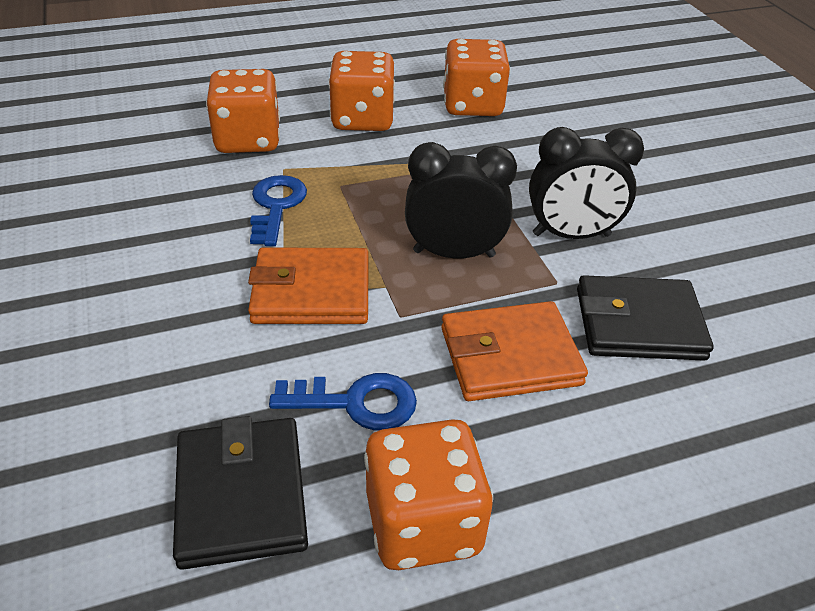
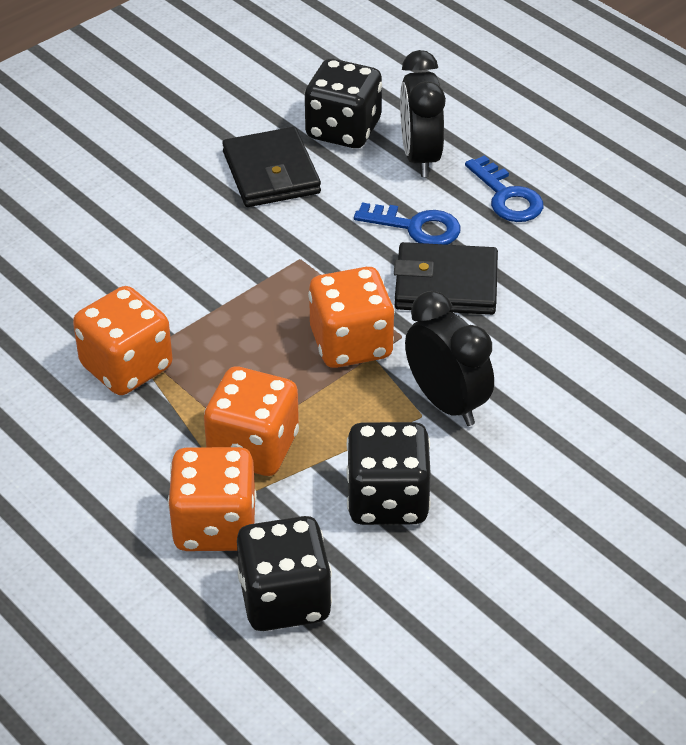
black dice: none = 0 -> [237,516,332,631] [304,59,382,148] [346,422,431,525] = 3
orange wallet: [248,247,369,324] [441,301,588,401] = 2 -> none = 0

